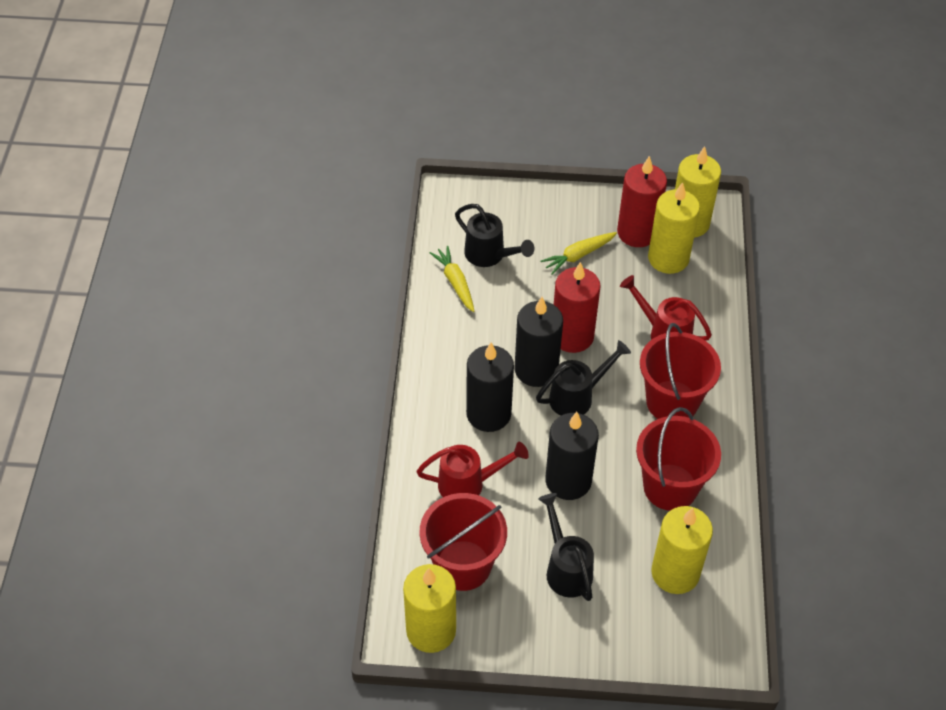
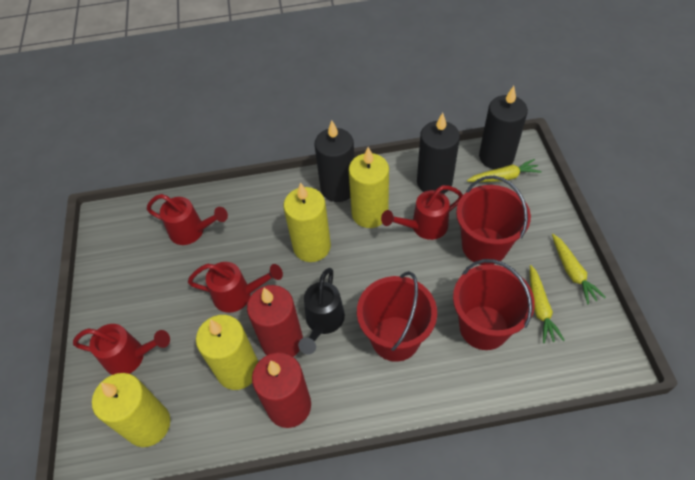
black watering can: [455,204,534,267] [536,340,631,416] [538,493,594,601] = 3 -> [298,268,345,354] = 1
red watering can: [417,442,529,497] [620,275,712,341] = 2 -> [73,324,170,375] [147,194,228,245] [188,262,283,313] [381,185,463,240] = 4
yellow carrot: [429,246,474,312] [540,232,617,275] = 2 -> [467,159,542,182] [530,265,565,343] [552,234,606,305] = 3

